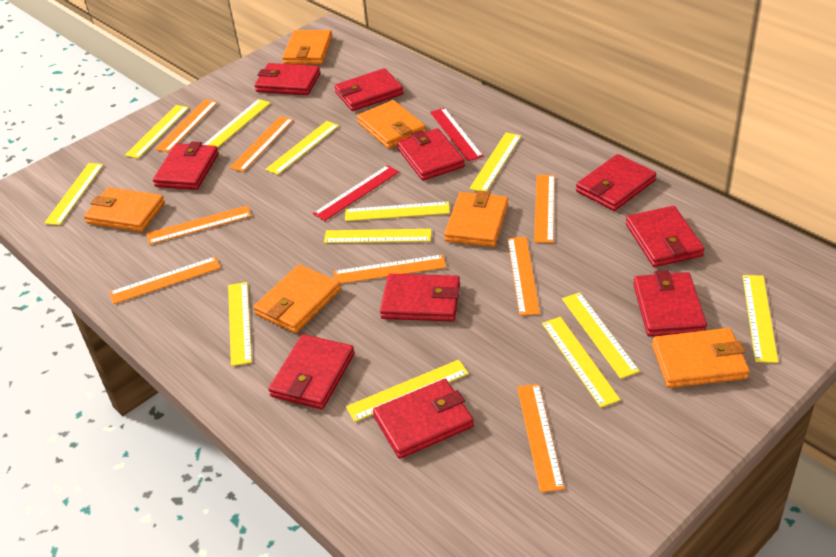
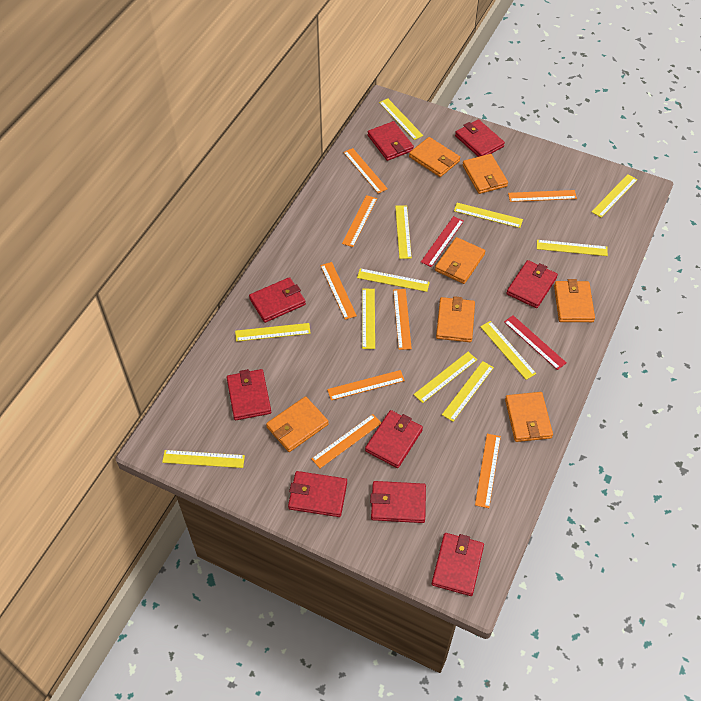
orange wallet: [84,187,165,232] [253,264,341,333] [282,30,332,64] [357,100,426,149] [444,190,508,247] [652,328,750,388] = 6 -> [266,396,329,452] [409,137,460,177] [435,237,485,284] [436,296,475,342] [462,154,508,194] [505,392,553,442] [554,279,595,322] = 7
red wallet: [153,142,219,190] [254,63,320,95] [268,334,355,409] [334,68,404,111] [373,379,474,459] [380,274,460,321] [397,128,465,181] [576,154,656,211] [626,206,704,267] [633,270,707,337] = 10 -> [227,369,271,420] [249,277,306,323] [288,471,347,517] [365,410,423,468] [368,121,414,161] [370,481,426,523] [432,533,484,596] [455,119,505,157] [506,260,558,308] = 9

